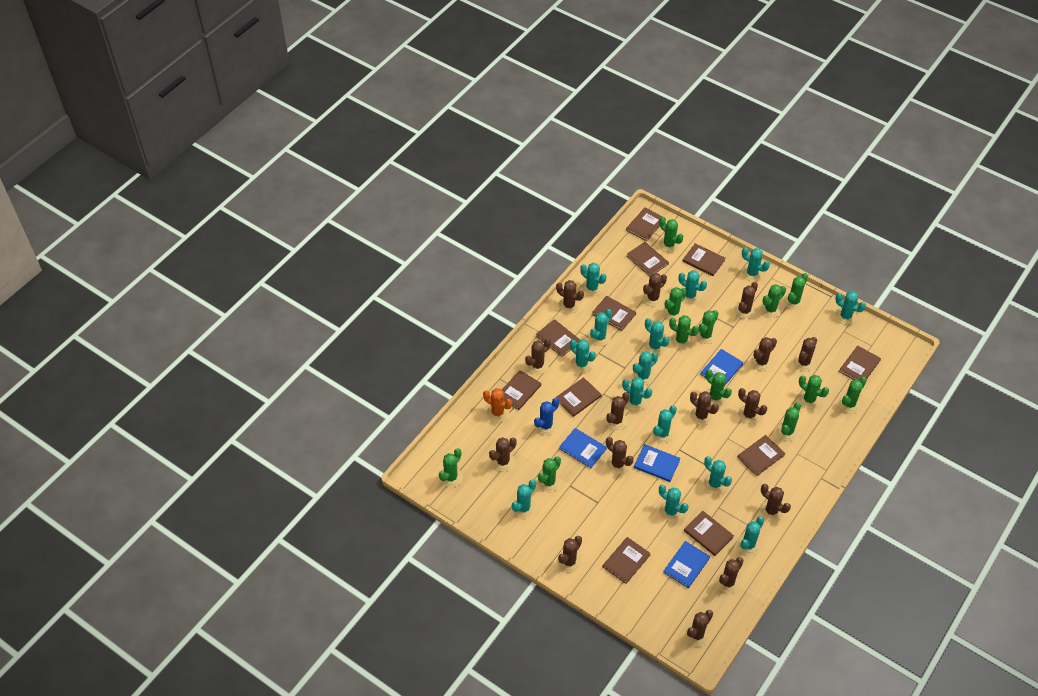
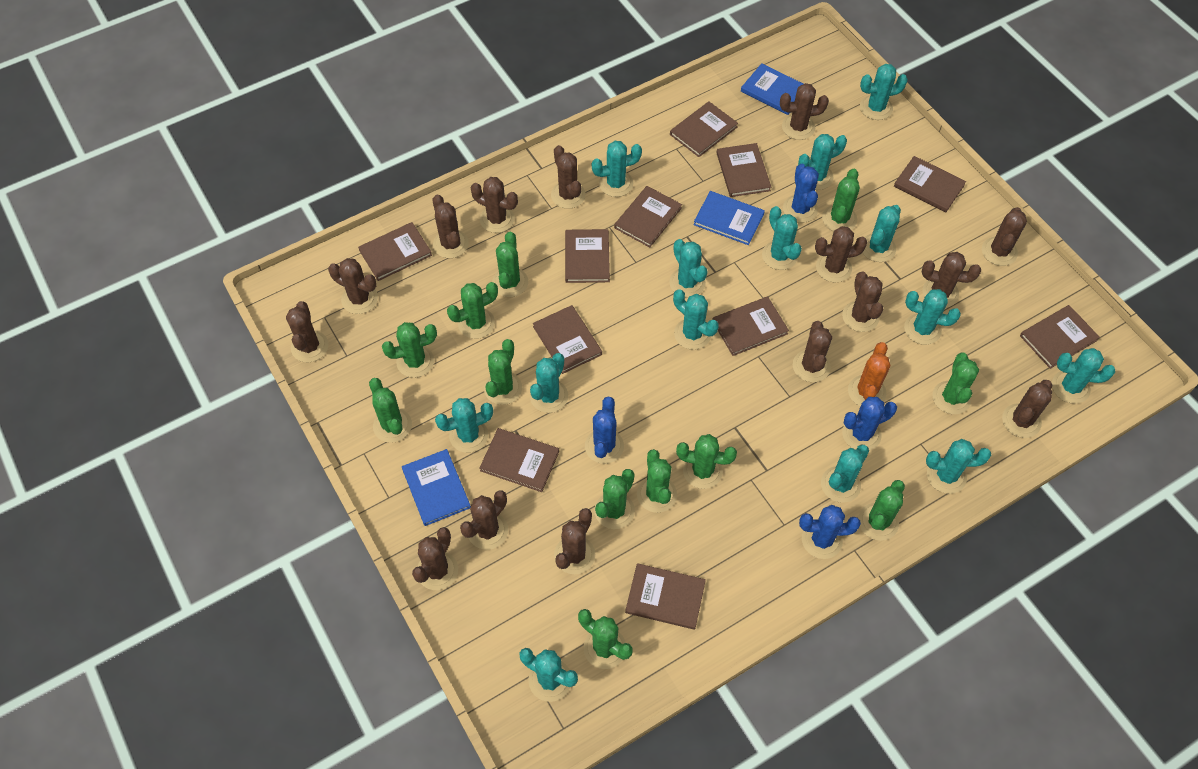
blue book: [559,428,607,468] [634,444,681,482] [663,541,710,588] [700,349,743,385] = 4 -> [402,449,471,526] [694,191,765,245] [741,63,803,115] = 3
blue cactus: [534,398,559,435] = 1 -> [585,397,624,464] [783,164,819,223] [799,505,861,559] [842,397,897,450] = 4

